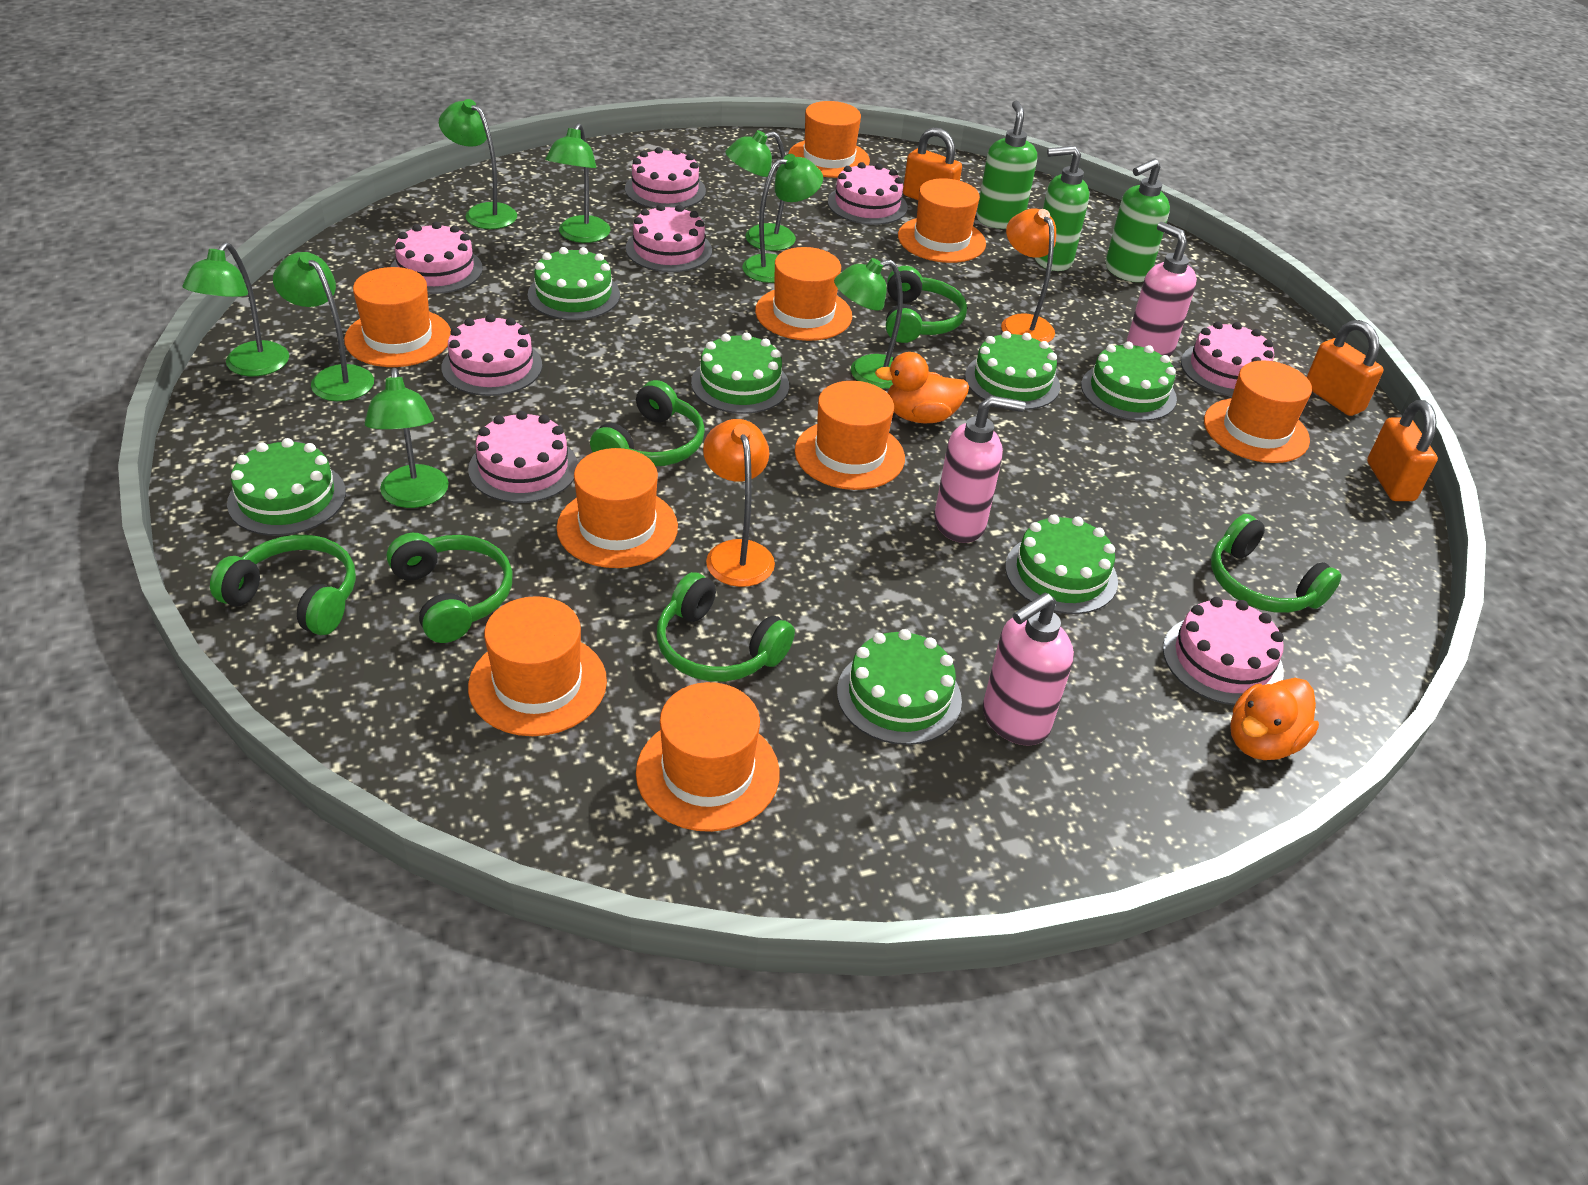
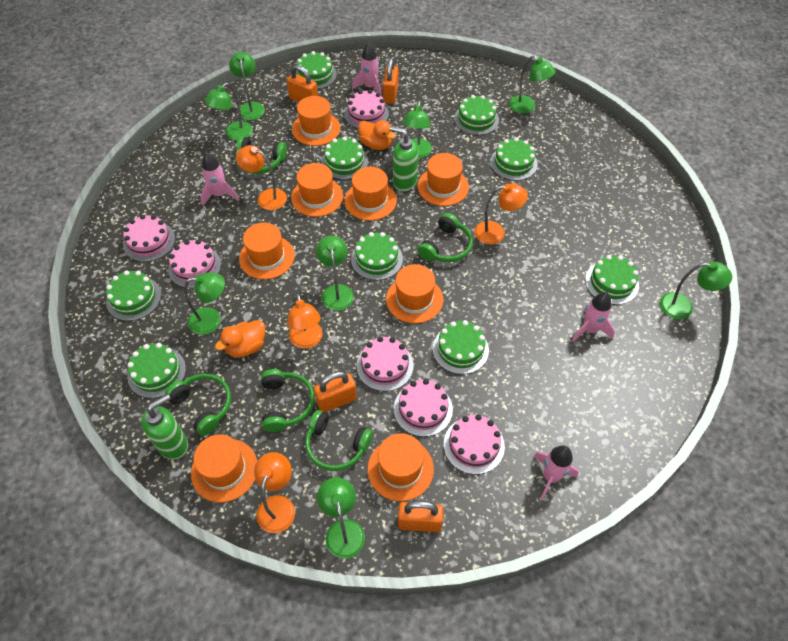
green cake: [227,438,346,536] [528,247,620,320] [691,332,789,414] [837,629,962,745] [965,331,1060,410] [1005,514,1118,614] [1081,341,1177,421] = 7 -> [106,270,161,321] [127,343,186,398] [296,51,337,89] [321,136,368,180] [351,232,403,280] [433,320,489,374] [454,95,499,135] [490,137,538,181] [585,255,639,305] = 9
green headphones: [210,535,356,635] [387,533,512,643] [590,380,705,466] [657,572,795,682] [886,266,967,343] [1211,514,1342,613] = 6 -> [165,373,231,436] [235,136,287,174] [261,369,315,432] [305,410,373,471] [418,213,473,262] = 5
green soap dispenser: [977,101,1037,229] [1035,146,1089,271] [1106,158,1170,282] = 3 -> [141,394,188,460] [389,126,418,192] = 2
orange hat: [344,267,451,367] [468,596,607,736] [557,448,678,568] [636,682,780,832] [755,247,852,341] [788,101,870,178] [795,381,905,490] [898,178,986,263] [1204,361,1312,463] = 9 -> [191,434,257,502] [239,223,295,279] [291,163,343,217] [292,96,340,146] [344,167,397,221] [368,433,434,501] [386,264,443,324] [417,153,469,206] = 8
orange lamp: [703,419,775,587] [1001,208,1056,342] = 2 -> [236,145,287,210] [254,452,295,533] [287,293,322,349] [474,184,528,244] = 4
orange padlock: [903,127,962,200] [1307,320,1384,416] [1367,400,1438,501] = 3 -> [287,65,318,102] [314,371,357,412] [383,58,399,104] [398,501,444,532] = 4
pink cake: [390,222,483,294] [442,314,542,396] [468,411,578,503] [625,147,706,209] [626,204,712,272] [828,162,908,225] [1163,597,1284,705] [1181,322,1274,397] = 8 -> [123,215,175,262] [168,239,221,288] [344,90,389,129] [357,337,414,391] [394,379,453,437] [444,414,505,474] = 6
pink rocket: none = 0 -> [200,153,239,206] [352,43,382,96] [534,445,579,500] [572,292,615,342] = 4
pink soap dispenser: [934,396,1025,543] [983,592,1074,746] [1126,222,1197,357] = 3 -> none = 0

